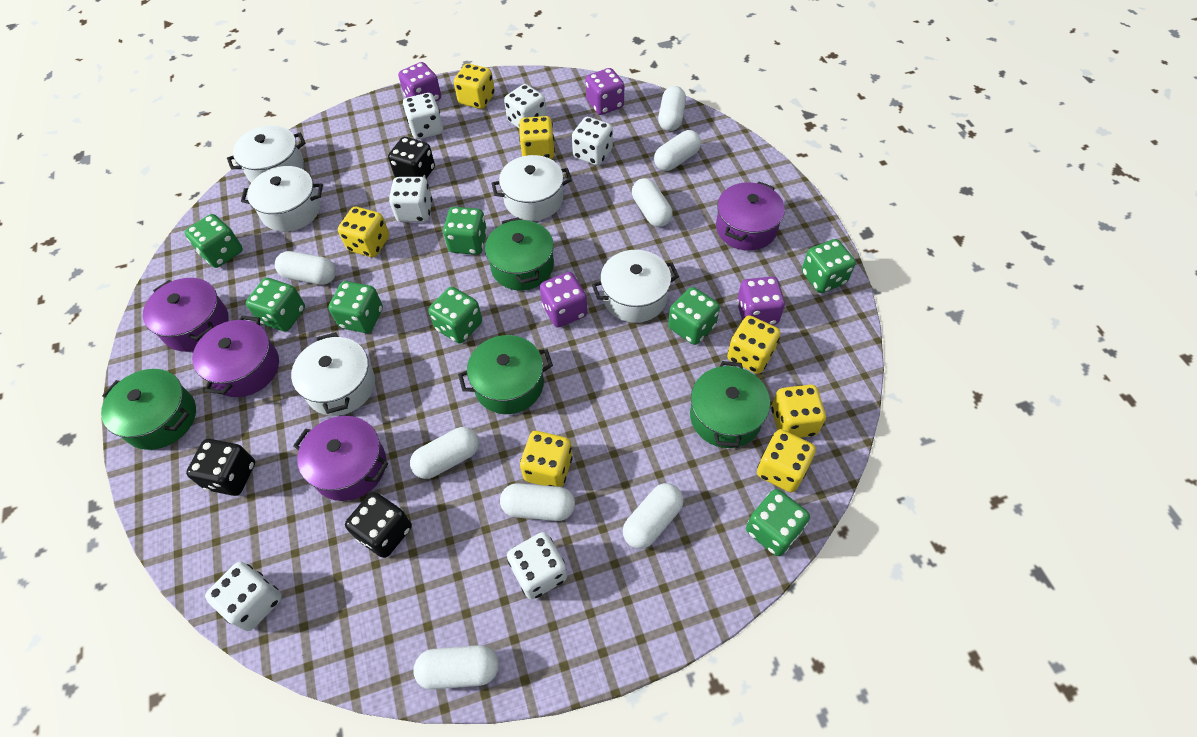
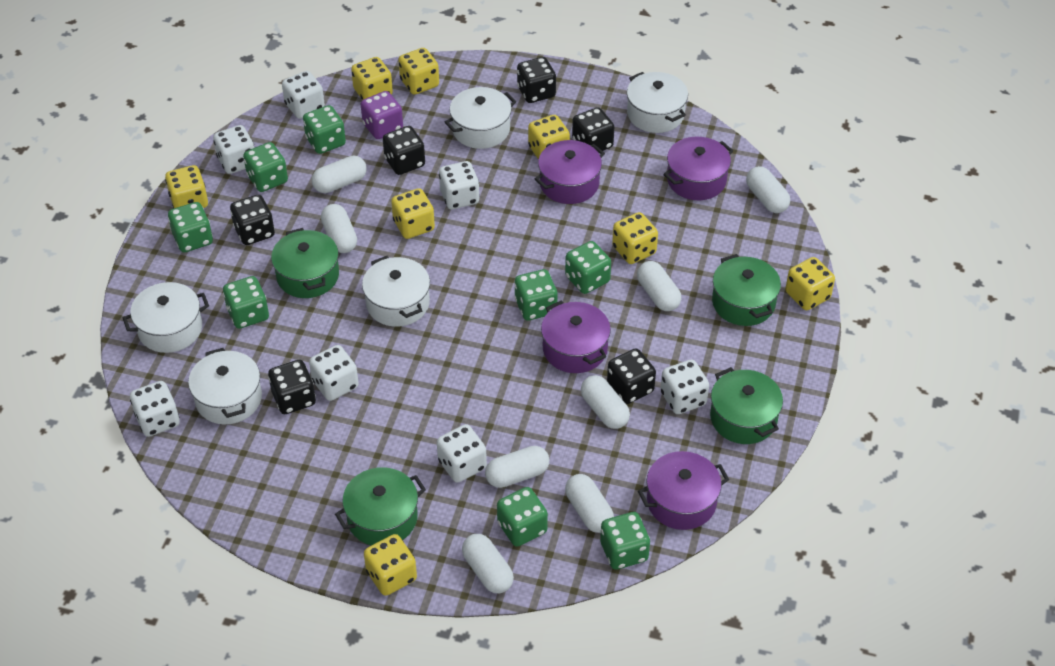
black dice: [186,439,255,496] [345,492,412,558] [388,137,435,179] = 3 -> [230,195,275,245] [268,360,316,414] [383,126,425,175] [517,57,556,103] [572,107,614,153] [607,348,656,404] = 6
purple dice: [398,62,441,101] [540,272,587,327] [585,68,624,115] [737,276,785,325] = 4 -> [361,91,403,139] = 1
white dice: [205,562,282,631] [389,177,432,222] [403,93,443,139] [504,84,547,128] [507,532,567,600] [572,117,613,165] = 6 -> [130,381,180,437] [213,125,254,174] [282,71,325,119] [309,345,359,401] [437,424,487,483] [439,161,480,209] [660,360,709,414] = 7
yellow dice: [338,207,389,257] [454,63,495,109] [519,116,555,159] [520,431,573,487] [727,315,780,374] [757,429,816,492] [771,385,826,438] = 7 -> [165,165,208,209] [351,57,393,100] [364,534,417,596] [391,188,435,239] [398,48,439,95] [528,115,570,160] [612,212,658,264] [785,257,835,310] = 8

